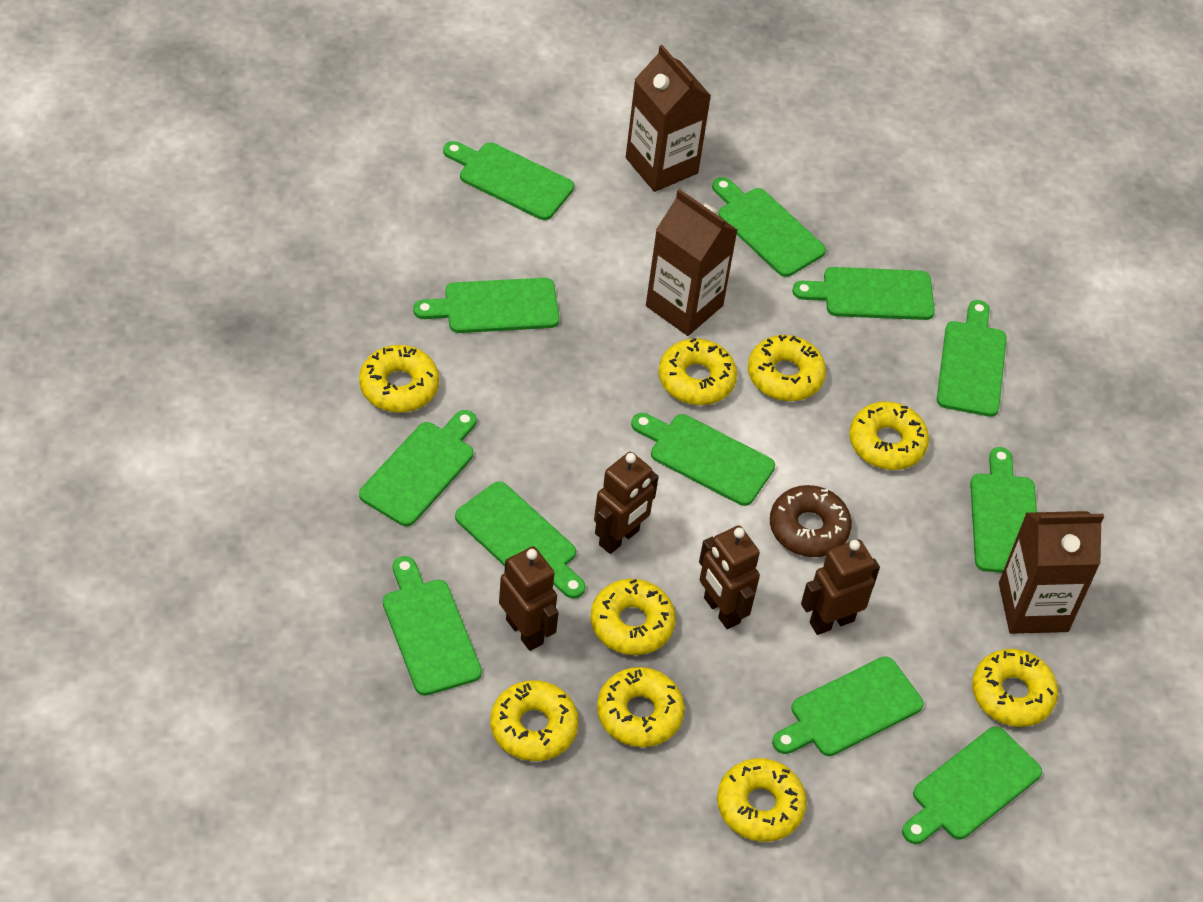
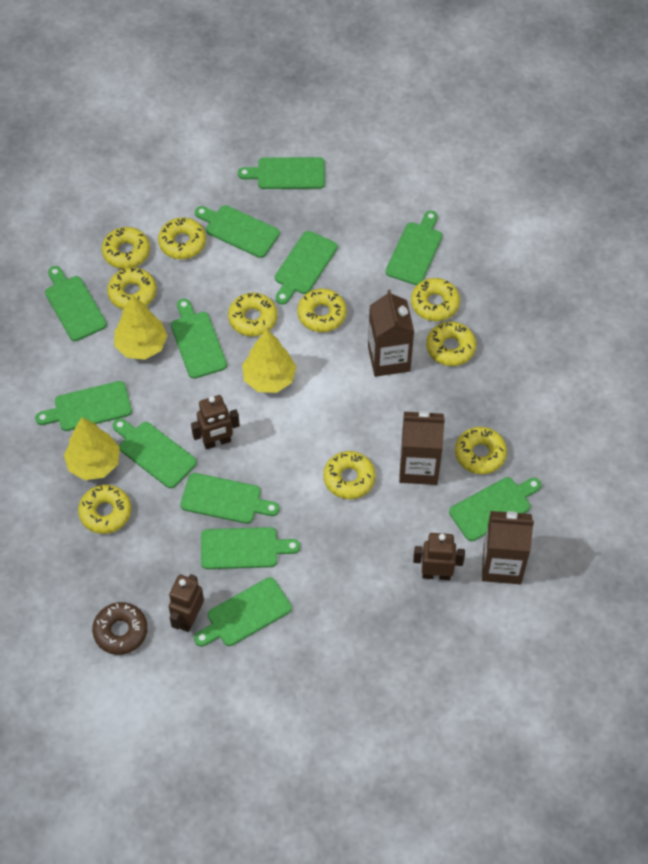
brown robot: [499,546,559,651] [594,452,659,554] [699,526,760,629] [801,539,880,635] = 4 -> [169,574,204,632] [191,395,240,449] [413,533,465,580] = 3
yellow donut: [359,345,439,413] [490,680,578,761] [590,579,676,655] [597,667,685,747] [658,338,737,405] [717,758,807,842] [748,335,826,401] [849,401,929,470] [972,649,1058,727] = 9 -> [78,485,131,534] [102,227,150,269] [107,267,156,309] [158,217,206,259] [228,293,277,336] [297,289,347,332] [323,451,376,499] [411,278,460,321] [426,321,476,366] [455,427,507,474] = 10
yellow tree: none = 0 -> [64,417,120,480] [114,295,168,360] [242,329,296,393] = 3

